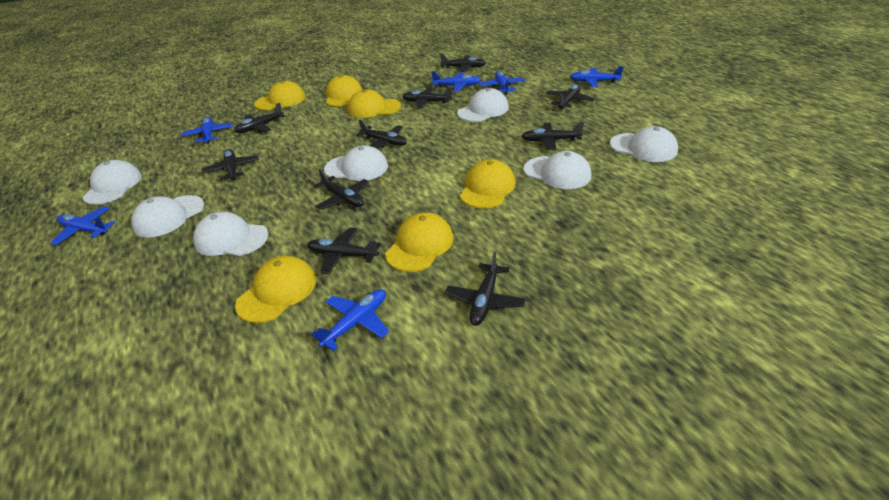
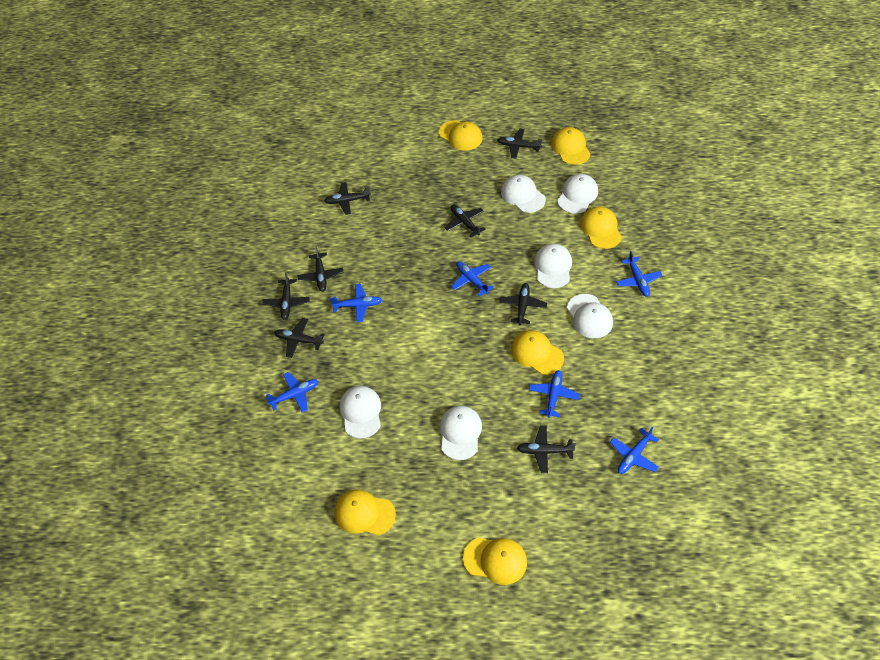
black plane: [202,149,259,181] [234,103,285,133] [307,227,380,274] [313,169,369,210] [356,120,407,148] [402,87,452,109] [440,53,486,72] [445,251,526,326] [522,122,584,150] [546,84,595,109] = 10 -> [263,272,310,320] [274,318,325,358] [297,246,343,292] [324,182,371,215] [445,204,486,237] [497,129,542,159] [499,283,547,325] [517,425,576,473] = 8
white cap: [82,160,142,205] [131,195,204,238] [193,212,268,256] [324,145,388,181] [457,88,509,122] [524,151,591,189] [610,126,678,162] = 7 -> [340,386,381,439] [440,406,482,460] [501,175,546,213] [534,244,572,288] [557,174,598,214] [567,294,613,338] = 6

